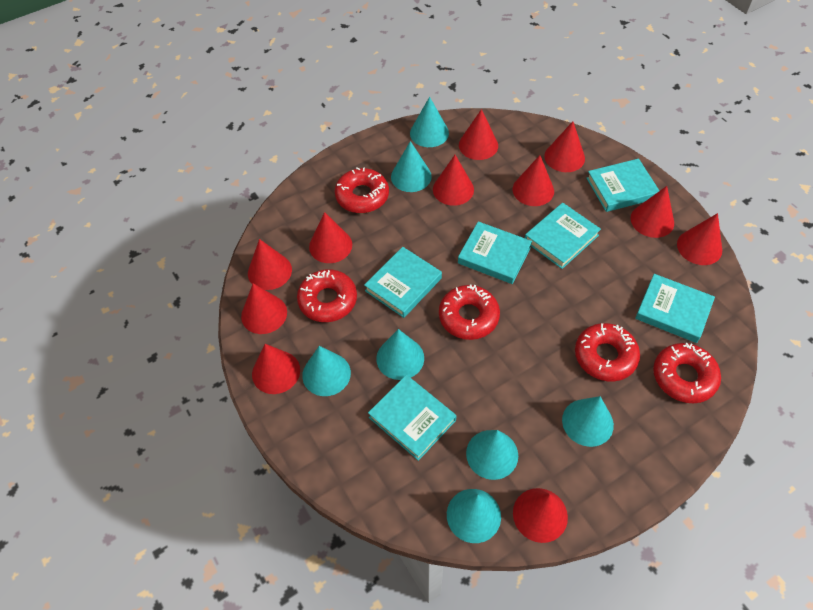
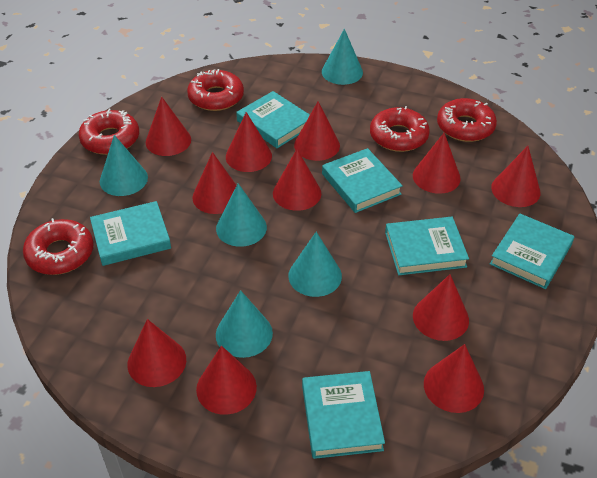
turquoise cone: [302,346,351,396] [376,329,424,380] [391,141,432,192] [410,97,449,147] [447,489,501,543] [466,430,518,480] [562,396,614,447] = 7 -> [100,135,148,196] [216,183,267,247] [216,290,273,358] [288,232,342,297] [322,29,363,85] = 5

